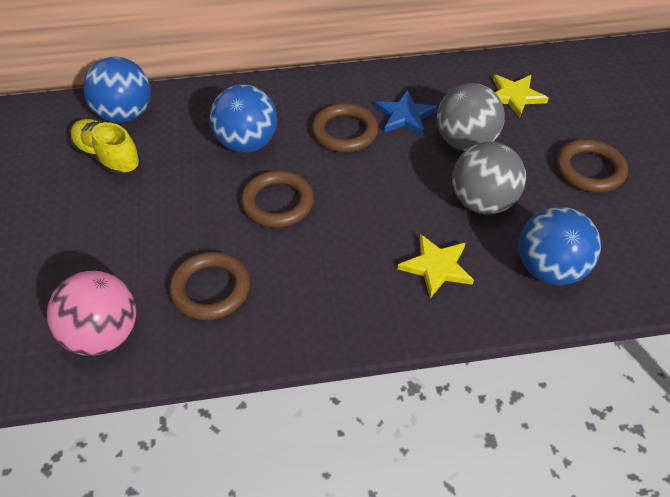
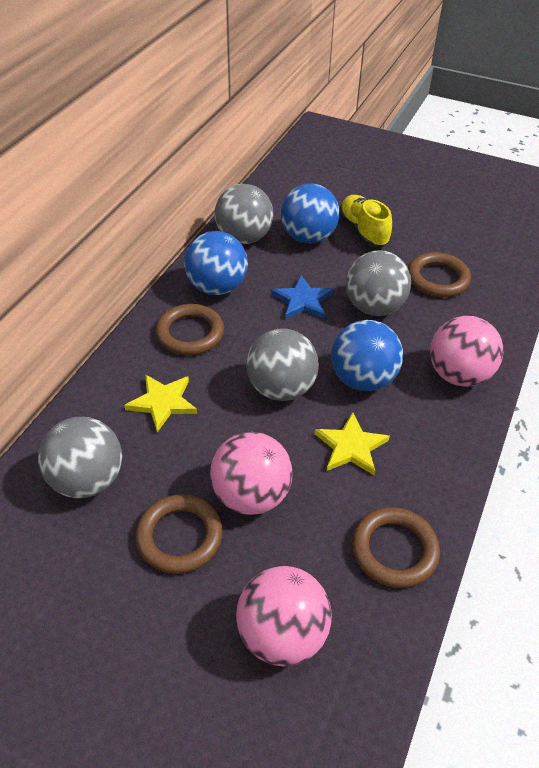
grey ball: [437,83,505,151] [452,142,526,214] = 2 -> [38,417,122,498] [215,184,273,244] [246,328,319,401] [346,250,411,316] = 4
pink ball: [47,271,136,356] = 1 -> [210,432,293,515] [236,566,332,666] [430,316,503,387] = 3

